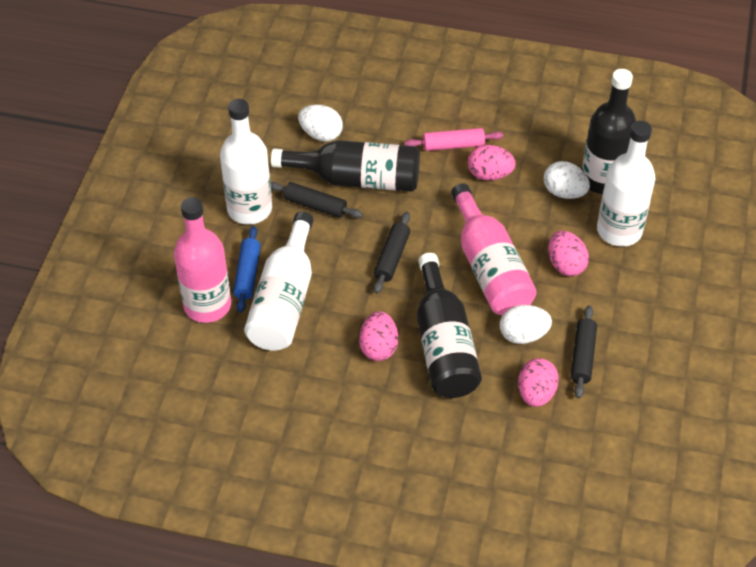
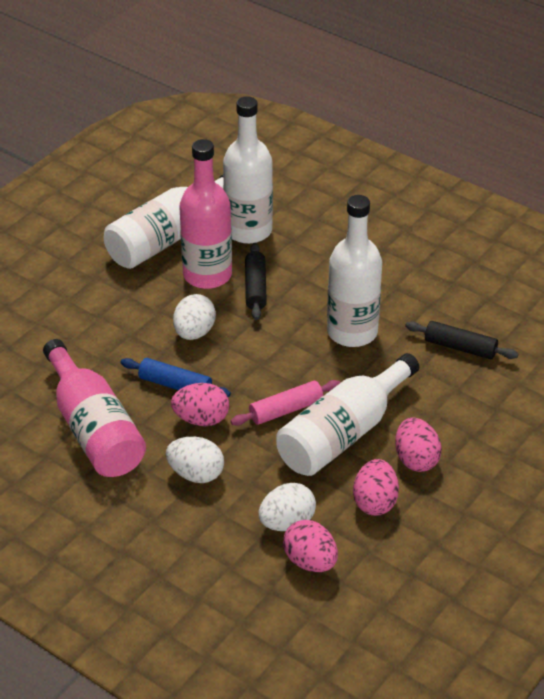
black bottle: [271,140,420,192] [417,253,482,398] [582,69,636,194] = 3 -> none = 0
black rolling pin: [270,182,363,218] [374,212,410,293] [571,305,597,398] = 3 -> [245,243,267,320] [405,321,518,359] = 2
white bottle: [220,99,272,225] [244,212,313,351] [597,121,655,247] = 3 -> [104,175,224,269] [223,96,273,244] [276,353,419,476] [327,195,382,347] = 4

